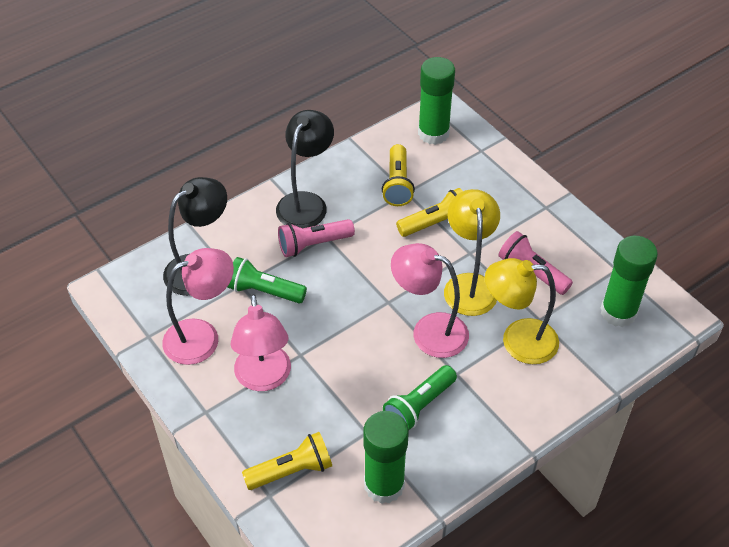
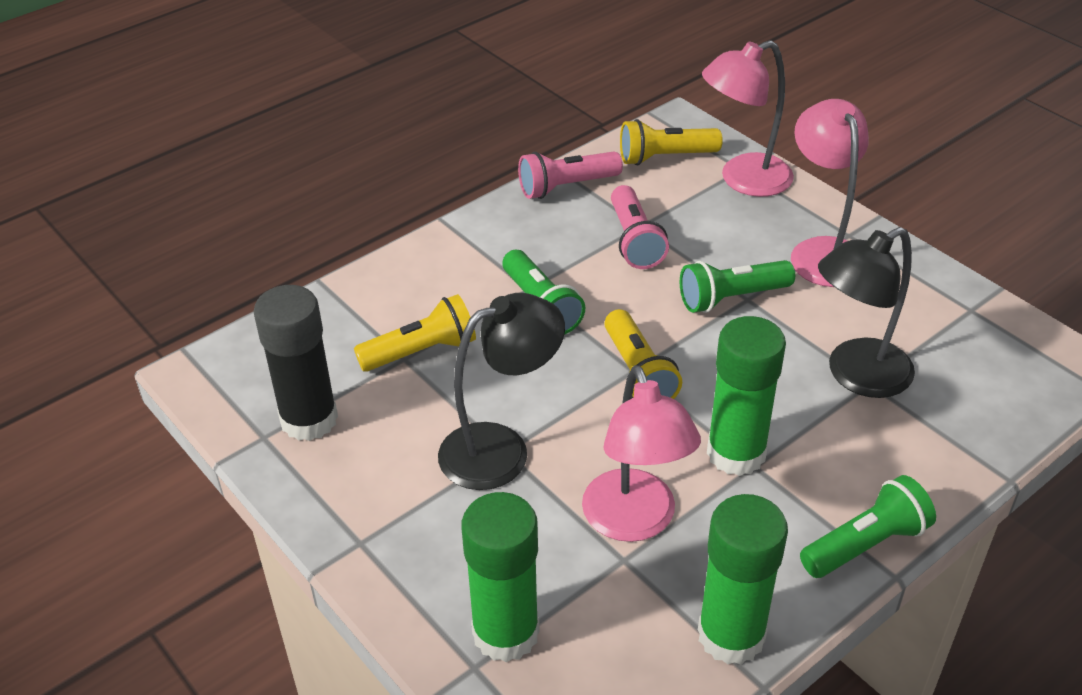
black glue stick: none = 0 -> [253,285,338,441] = 1
green flashlight: [227,257,307,303] [383,365,457,430] = 2 -> [503,250,585,335] [680,260,795,313] [800,475,936,578] = 3
yellow lamp: [444,189,500,316] [485,258,559,364] = 2 -> none = 0

